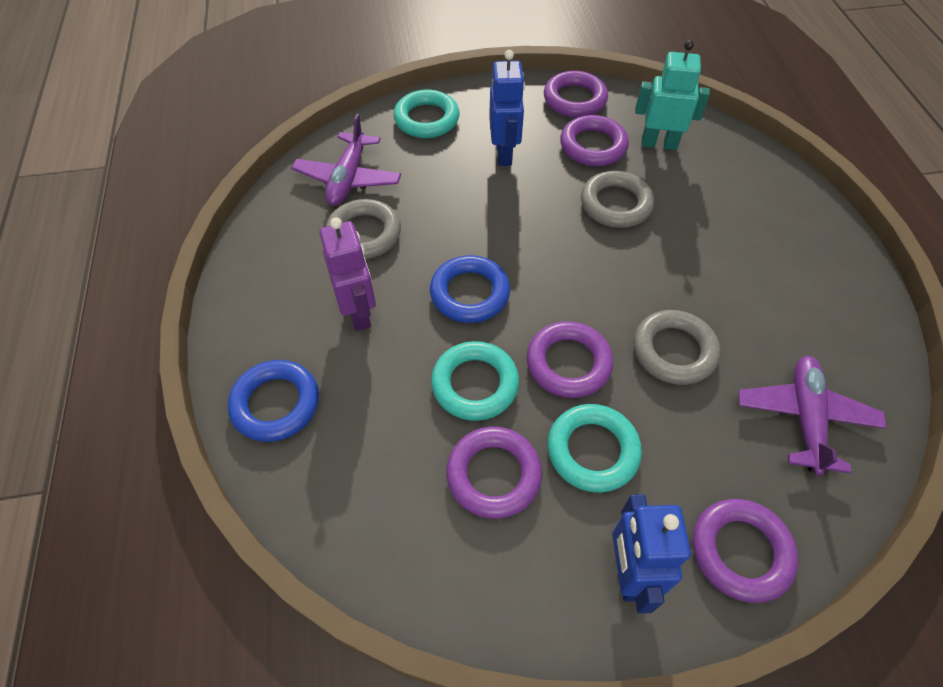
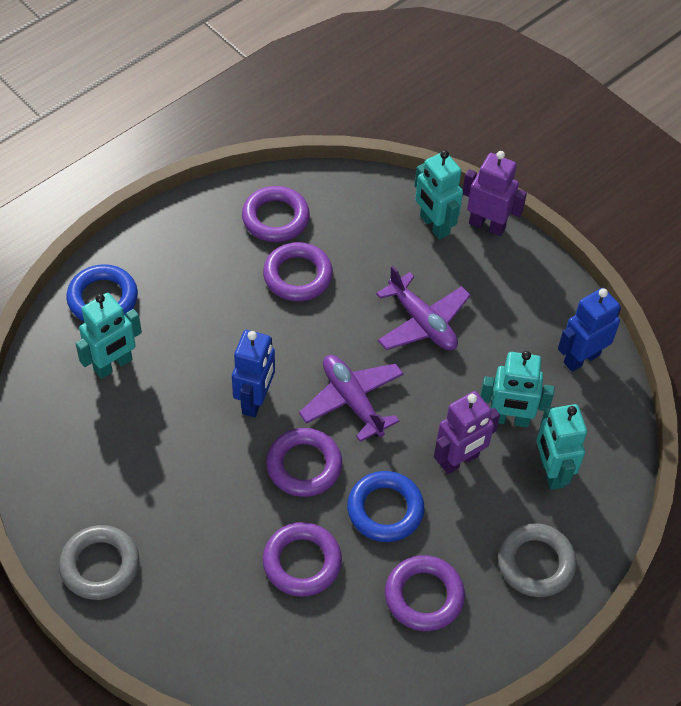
grey ring: [326,199,401,259] [581,171,654,228] [633,310,720,385] = 3 -> [59,525,139,600] [498,523,577,597] = 2
purple robot: [319,218,376,331] = 1 -> [434,391,500,474] [463,151,527,237] = 2
turquoise ring: [393,90,459,138] [431,341,519,421] [547,404,642,493] = 3 -> none = 0
turquoise robot: [635,40,710,150] = 1 -> [76,293,142,379] [415,150,463,240] [480,351,554,427] [536,404,587,490] = 4

